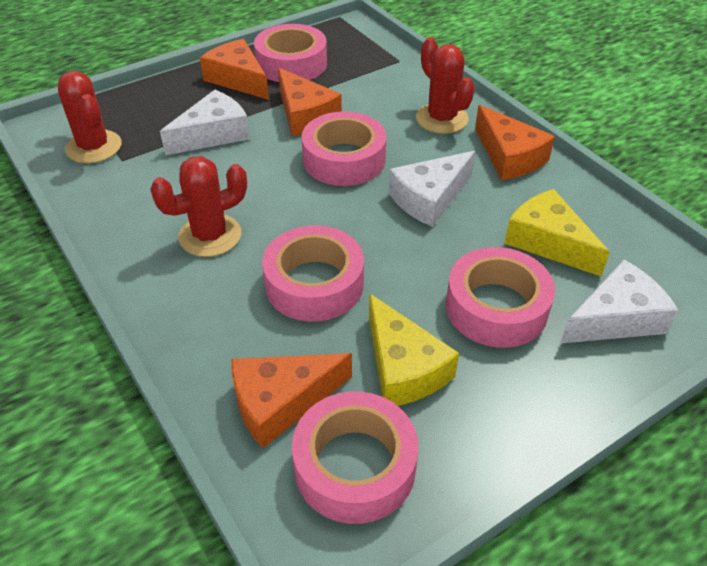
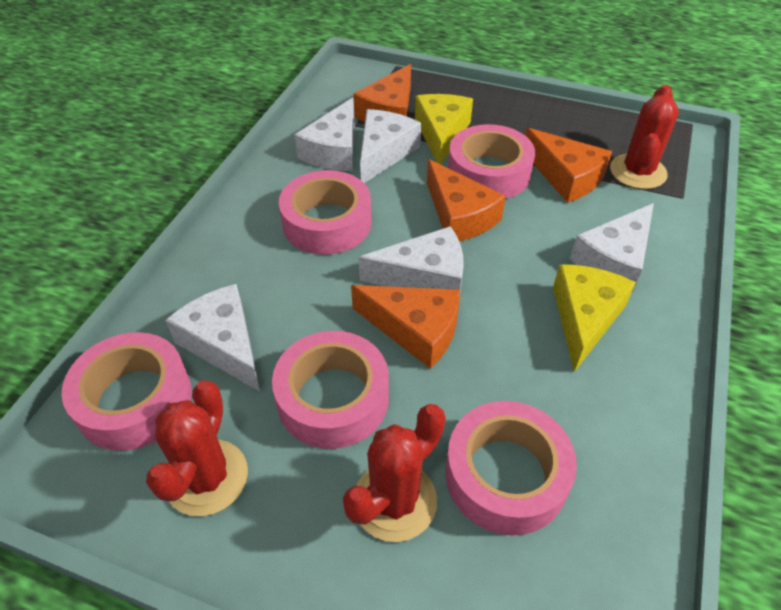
white cheese: [160,90,250,155] [389,151,476,227] [560,260,678,344] = 3 -> [165,284,260,391] [295,97,355,171] [358,226,463,291] [360,109,421,183] [570,203,654,293] = 5

